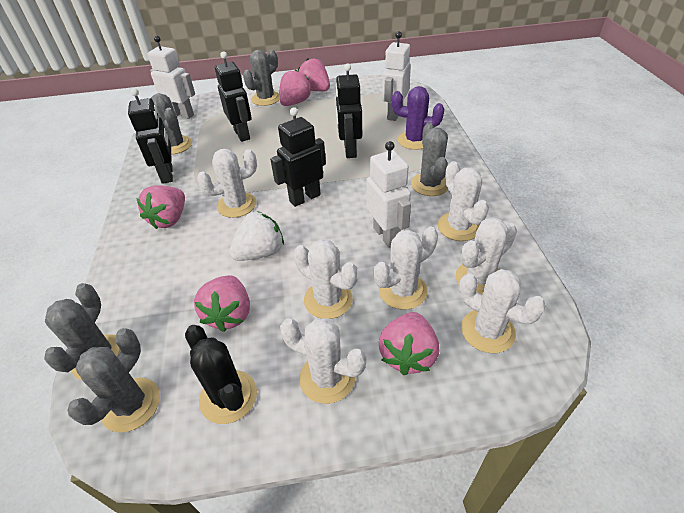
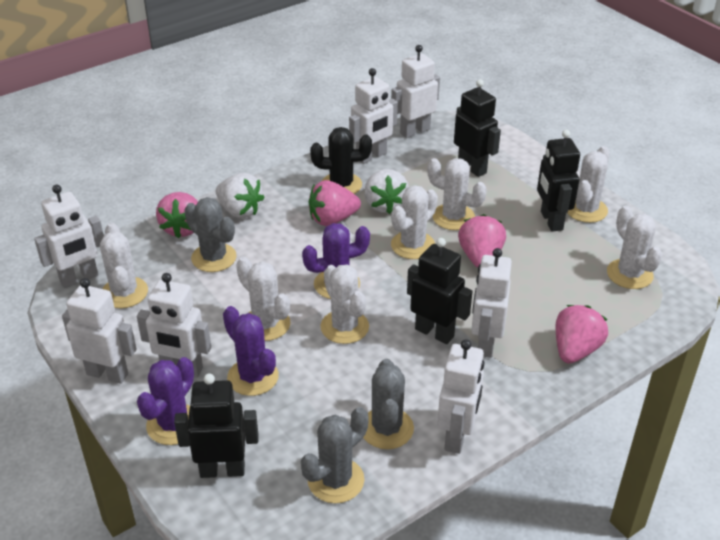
grey cactus: [44,283,121,380] [68,328,160,432] [151,93,192,155] [243,50,280,106] [411,122,448,196] = 5 -> [184,197,237,272] [301,407,369,503] [363,359,414,449] = 3
pink strawberry: [136,185,185,229] [194,275,250,332] [279,69,311,106] [298,58,330,91] [379,312,439,375] = 5 -> [156,192,198,239] [309,180,361,226] [458,214,506,268] [556,305,608,364] = 4
purple cactus: [392,86,444,150] = 1 -> [137,357,194,445] [223,306,279,396] [302,223,370,299] = 3
white robot: [147,36,195,119] [366,141,411,248] [382,31,411,121] = 3 -> [34,185,104,288] [62,278,137,384] [137,273,211,378] [349,68,398,164] [391,45,440,138] [437,339,484,454] [471,248,512,358] = 7
white strawberry: [229,211,284,261] = 1 -> [216,173,265,218] [364,169,409,214] = 2

